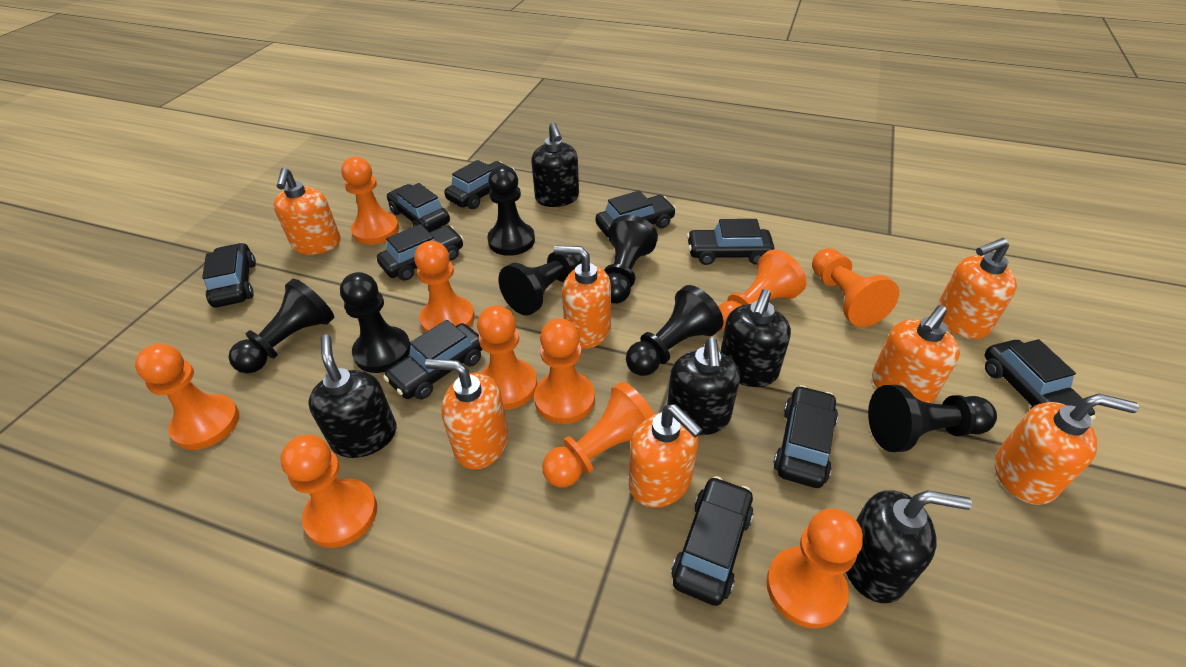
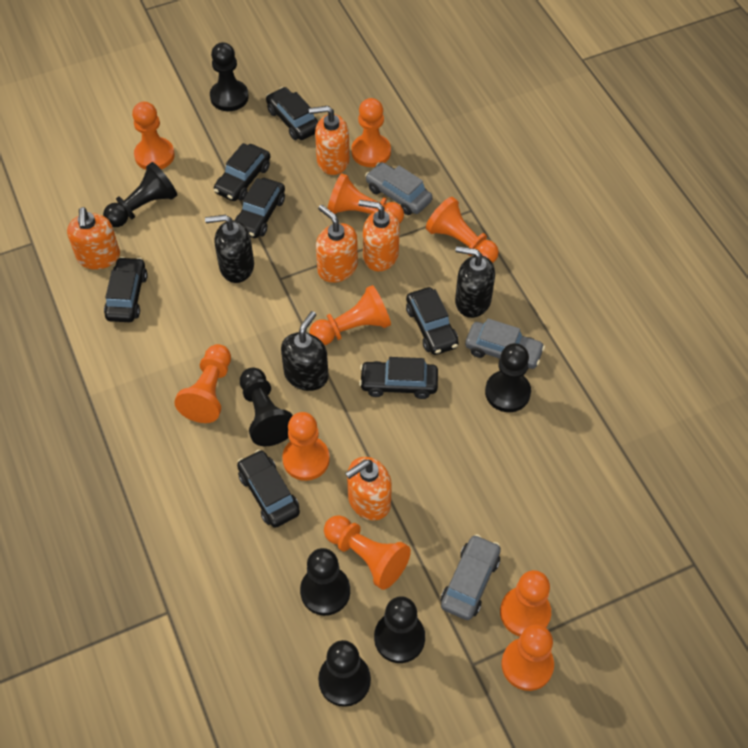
black car: [202,243,256,307] [377,224,464,281] [383,320,483,400] [387,183,450,232] [444,160,515,209] [595,190,676,237] [671,476,754,606] [687,219,774,265] [773,385,838,488] [984,339,1096,420] = 10 -> [104,257,148,322] [214,143,270,201] [235,178,285,238] [237,450,300,528] [266,87,318,140] [359,357,438,399] [406,287,459,355] = 7
black soap dispenser: [308,335,397,458] [531,122,579,207] [667,337,740,435] [720,289,791,387] [846,490,972,603] = 5 -> [205,215,254,283] [281,311,329,391] [455,246,495,318] = 3
grey car: none = 0 -> [365,162,433,215] [441,534,501,620] [465,319,545,370] = 3
orange soap dispenser: [273,168,341,255] [425,359,508,470] [554,245,611,349] [629,404,703,508] [872,305,960,403] [936,238,1017,339] [995,394,1139,505] = 7 -> [67,207,120,270] [309,106,350,175] [316,205,358,283] [345,457,392,521] [359,200,400,272] = 5

